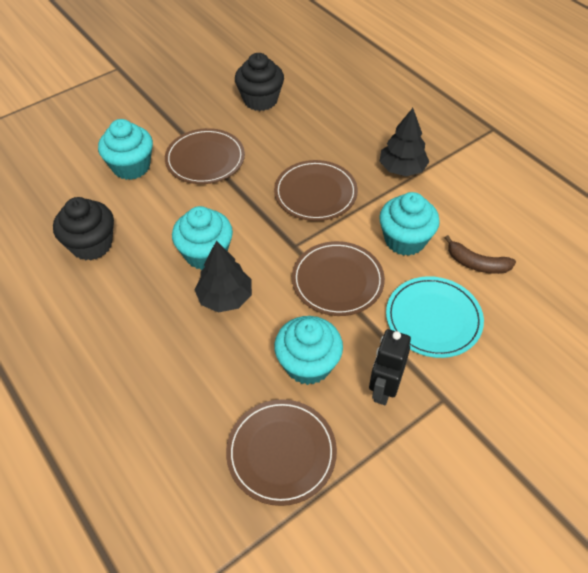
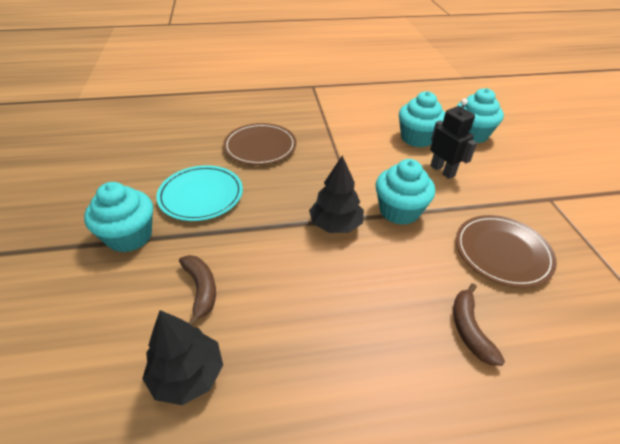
black cupcake: [53,197,114,261] [235,53,284,111] = 2 -> none = 0
brown banana: [445,235,516,274] = 1 -> [179,255,216,327] [453,283,505,366] = 2
brown plate: [165,128,245,184] [226,399,337,506] [274,160,358,221] [292,241,385,316] = 4 -> [223,123,297,165] [456,215,557,288] = 2

